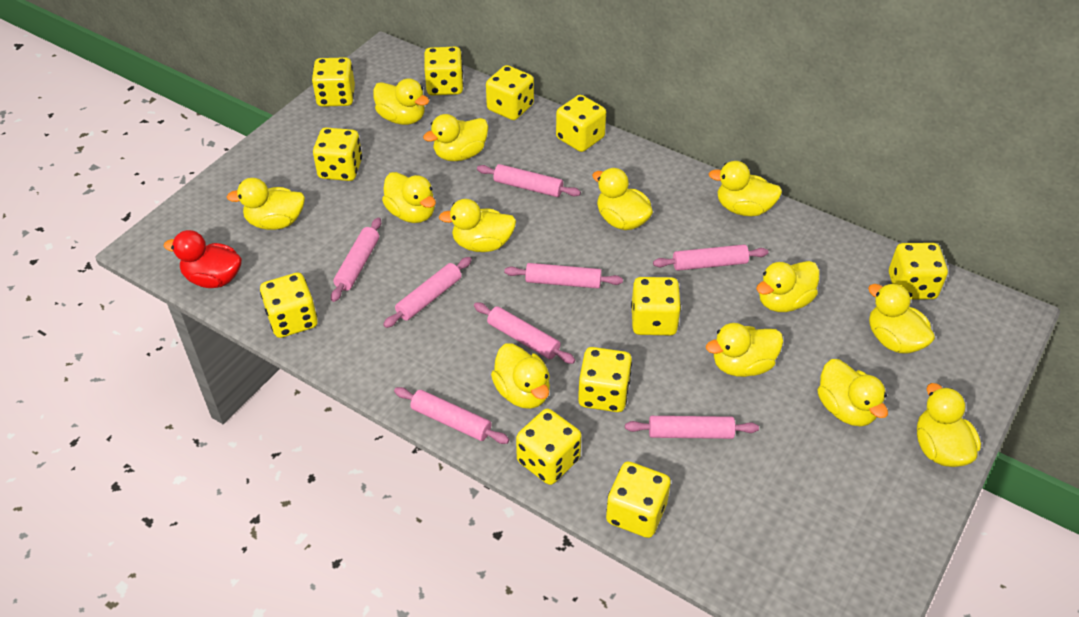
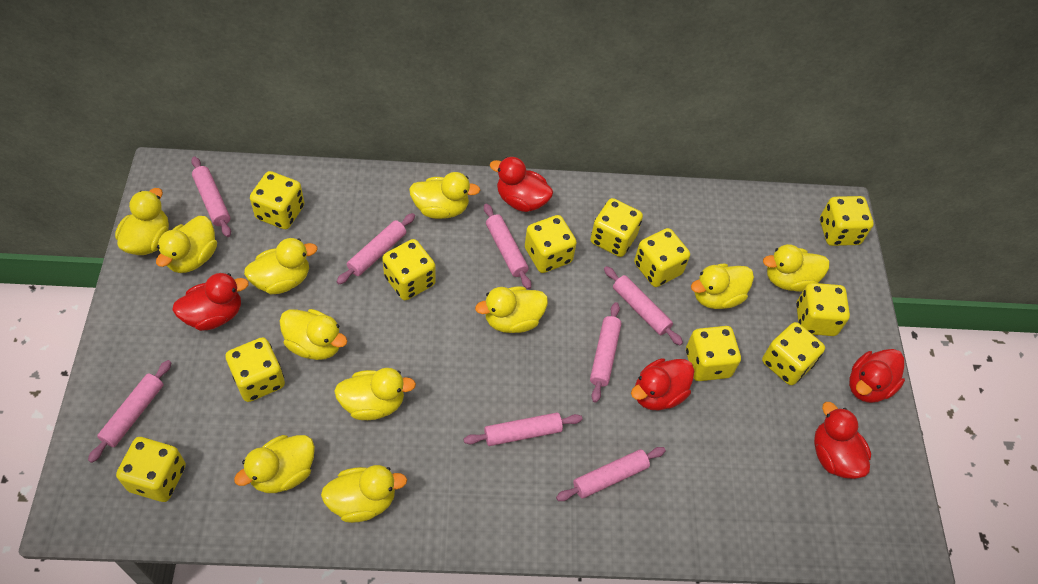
red duck: [164,230,242,288] = 1 -> [172,273,249,331] [490,157,553,212] [631,358,694,411] [814,402,871,479] [849,349,905,403] = 5
yellow duck: [227,178,305,230] [373,78,429,125] [382,172,436,223] [423,114,488,161] [439,199,516,252] [491,343,550,409] [592,168,653,230] [706,323,783,377] [709,161,782,216] [756,261,820,312] [817,359,888,426] [868,283,935,354] [917,383,981,467] = 13 -> [115,188,169,255] [156,216,217,273] [234,435,315,493] [244,238,317,294] [279,309,347,360] [321,465,407,523] [334,368,416,420] [409,172,480,219] [475,287,548,333] [691,264,754,309] [763,244,830,292] = 11

